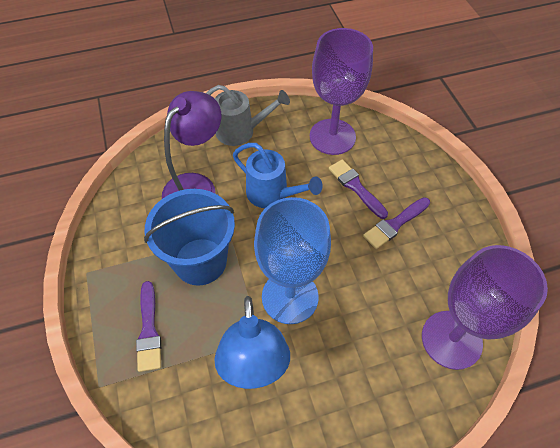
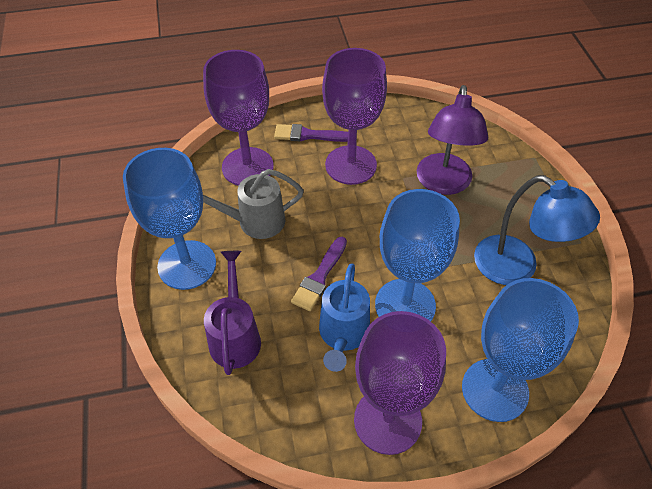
blue bucket: [144,189,235,285] = 1 -> none = 0
blue goblet: [254,197,331,324] = 1 -> [123,148,216,290] [375,189,460,322] [462,278,579,422] = 3
purple brush: [136,281,161,372] [329,159,388,219] [363,197,430,249] = 3 -> [274,124,348,142] [291,237,347,311] = 2
purple goblet: [310,28,373,155] [422,245,548,370] = 2 -> [203,50,274,186] [322,48,387,185] [354,311,446,455] = 3
purple watering can: none = 0 -> [204,251,261,375] = 1

